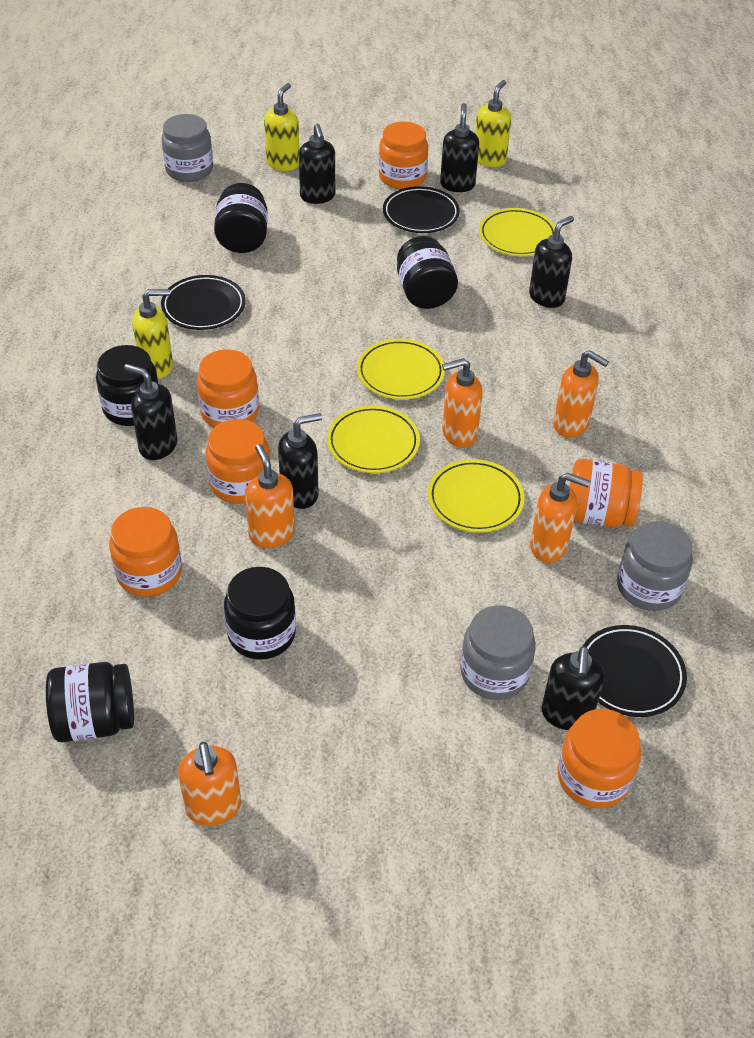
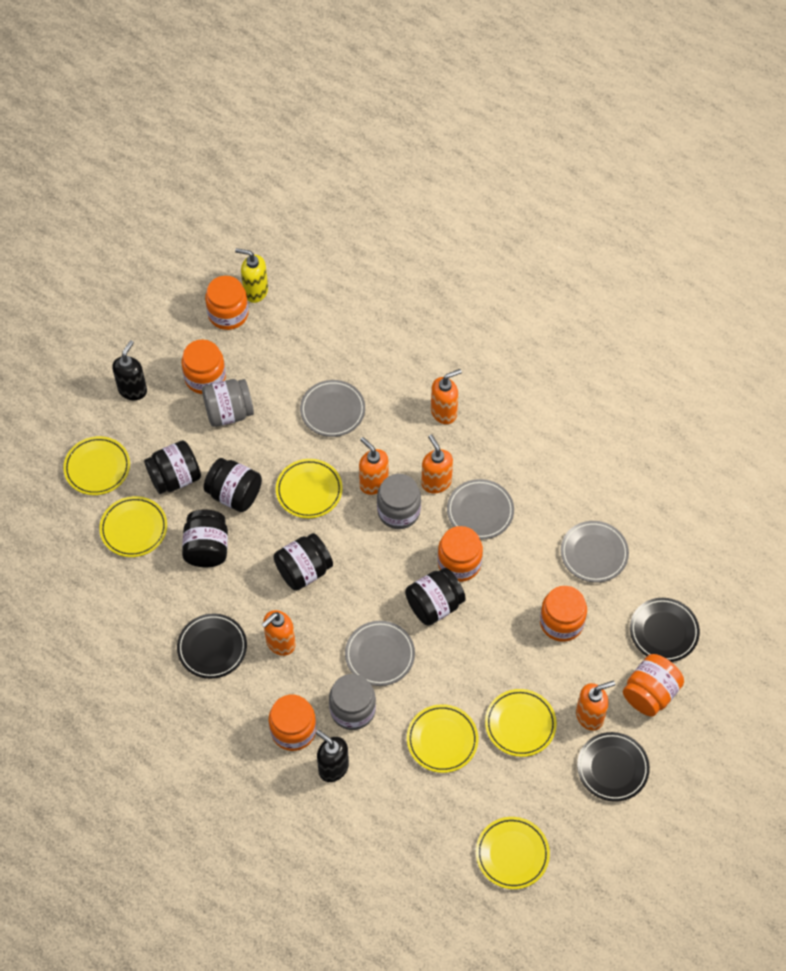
black soap dispenser: [124,364,178,460] [278,413,322,509] [299,124,335,204] [440,103,479,192] [529,216,574,308] [541,646,605,730] = 6 -> [112,340,147,400] [315,729,349,782] = 2
grey plate: none = 0 -> [300,380,365,437] [345,621,415,686] [447,479,514,540] [561,521,629,583] = 4
yellow plate: [327,406,420,473] [357,339,445,400] [428,459,525,533] [479,208,555,256] = 4 -> [63,436,130,495] [99,496,167,557] [276,459,343,518] [407,704,478,773] [476,817,550,889] [485,689,557,757] = 6
yellow soap dispenser: [132,289,173,379] [264,83,299,171] [475,80,511,167] = 3 -> [235,248,268,303] = 1

